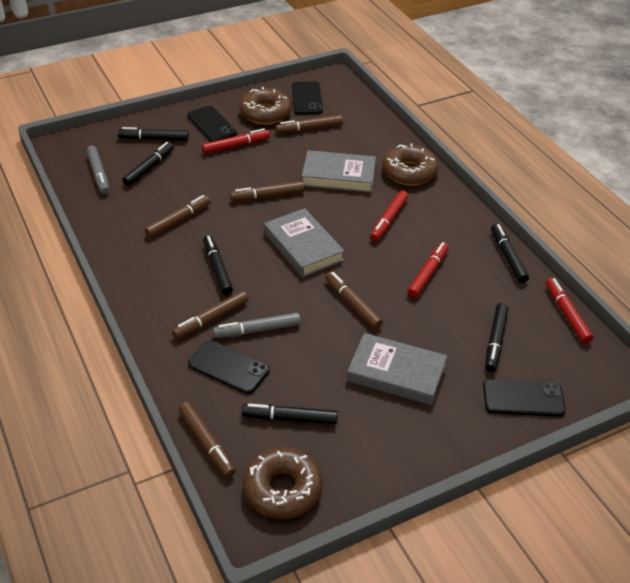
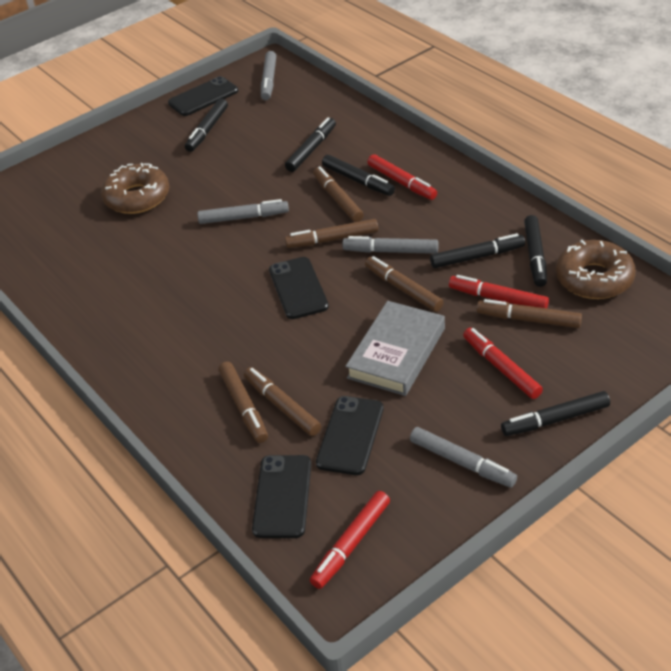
brown donut: [239,87,292,125] [243,447,323,519] [382,144,438,186] = 3 -> [101,163,170,214] [556,240,636,299] = 2
grey book: [264,208,344,277] [302,150,376,193] [347,333,447,405] = 3 -> [345,301,445,396] = 1
grey marker: [86,146,110,194] [213,313,301,338] = 2 -> [197,199,289,224] [261,51,276,100] [342,236,438,254] [410,427,517,488] = 4

